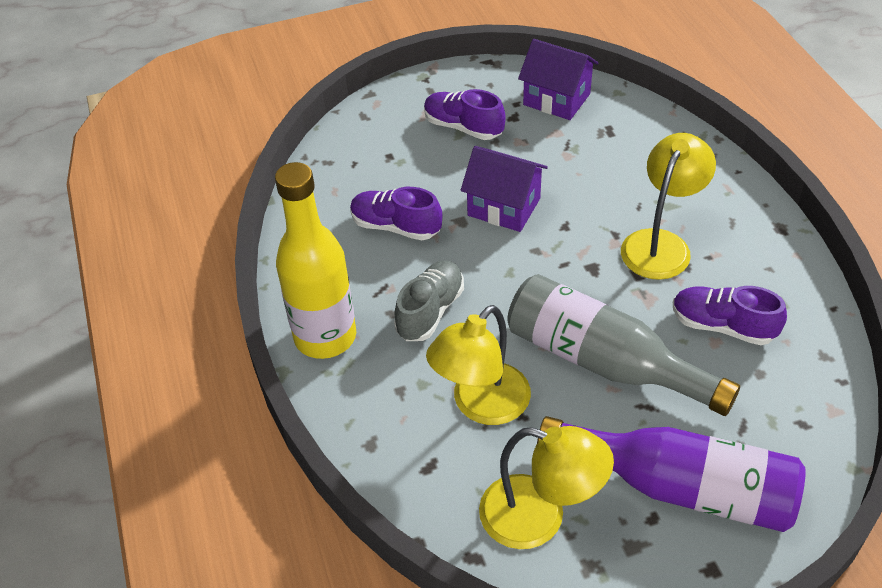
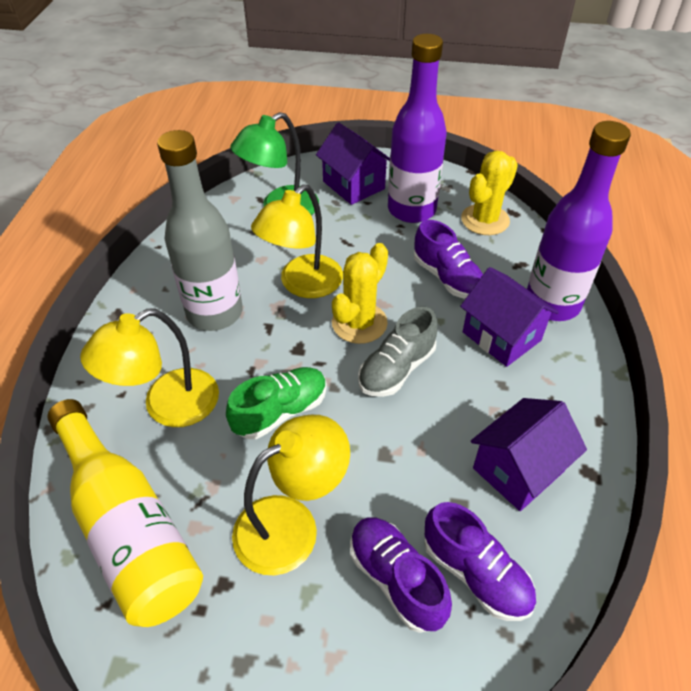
green lamp: none = 0 -> [230,112,319,215] = 1
green shoe: none = 0 -> [226,367,327,439] = 1
purple bottle: [537,416,806,532] = 1 -> [388,34,447,223] [527,121,631,321] = 2
purple house: [461,146,548,232] [518,39,599,120] = 2 -> [316,122,390,205] [460,267,559,367] [471,398,587,511] = 3
yellow cactus: none = 0 -> [332,243,388,344] [461,151,518,235] = 2

